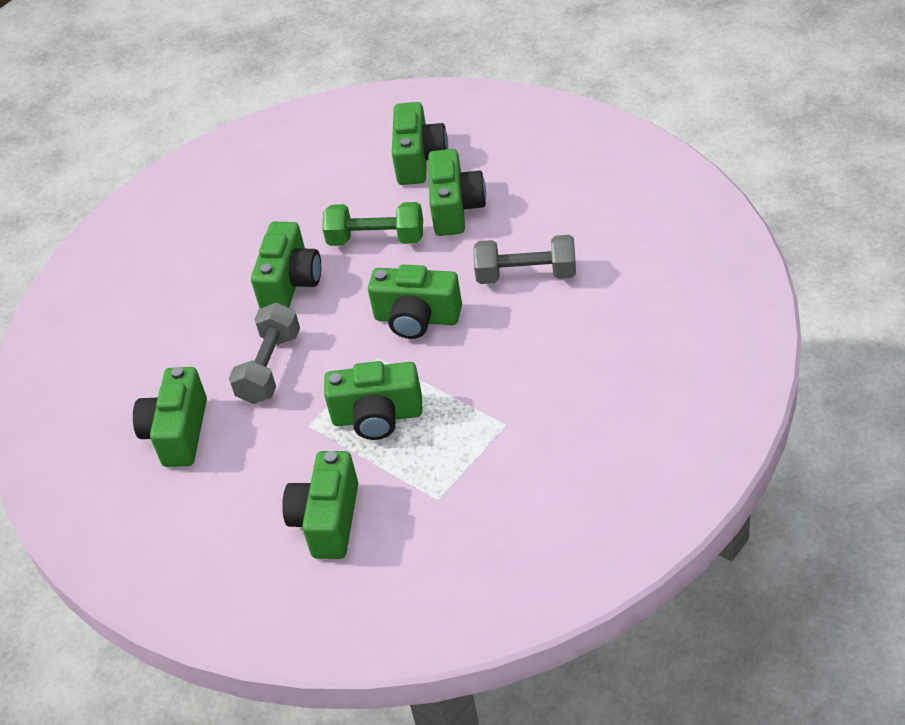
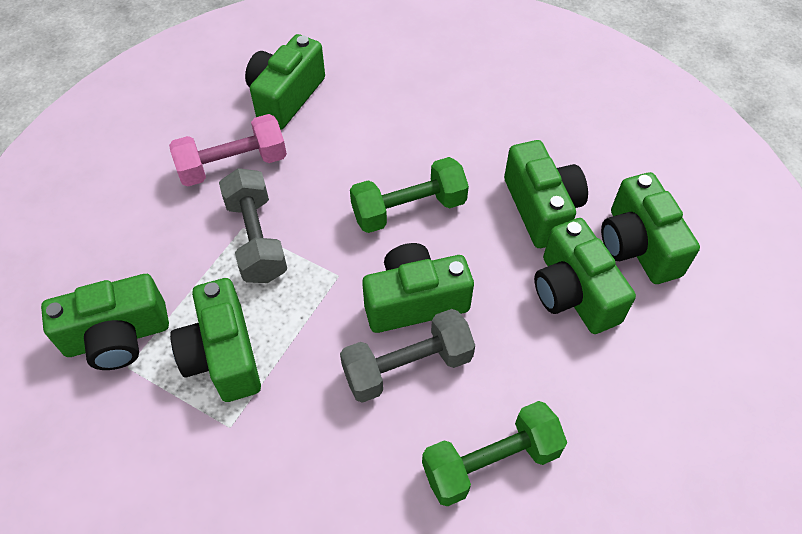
green dumbbell: [323,202,423,246] = 1 -> [350,157,469,233] [422,401,567,507] = 2
pink dumbbell: none = 0 -> [169,114,287,187] = 1

